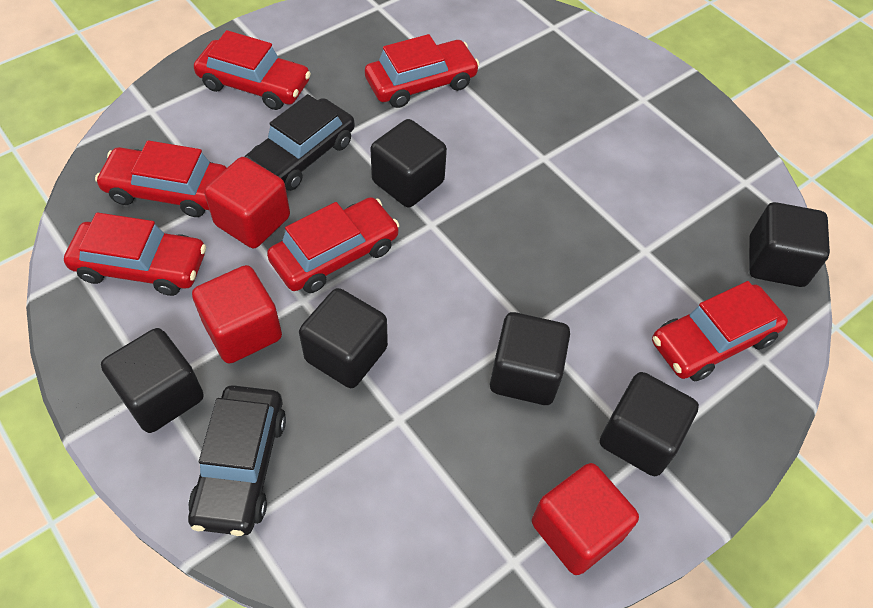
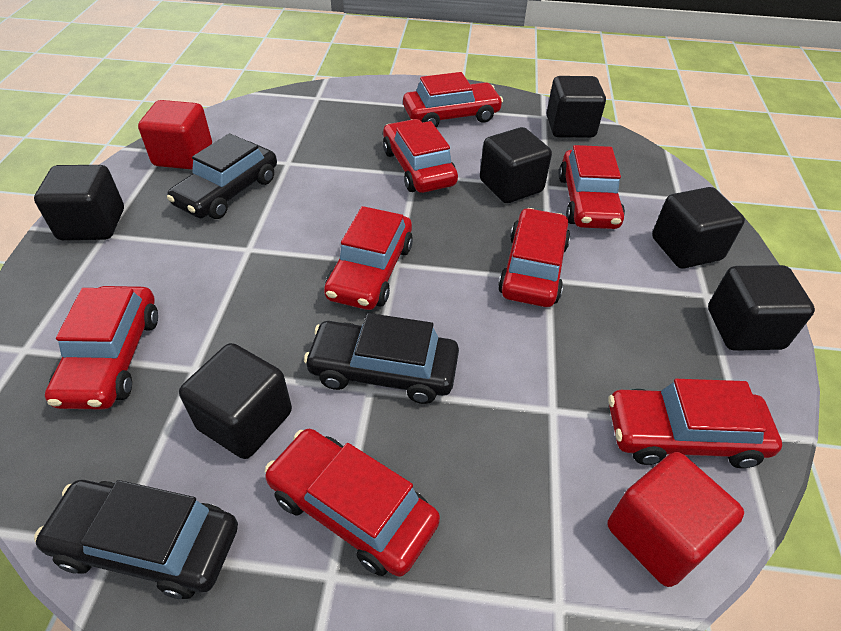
black car: [188,385,286,536] [244,94,355,191] = 2 -> [34,480,238,599] [167,133,277,219] [304,313,459,404] = 3
red car: [64,212,206,296] [95,140,226,217] [194,30,311,110] [267,197,400,293] [365,34,480,108] [652,281,788,382] = 6 -> [45,286,158,410] [265,429,440,577] [324,206,413,310] [383,119,458,193] [403,72,503,127] [498,208,571,307] [559,145,625,229] [609,379,782,468] = 8
red cube: [192,265,282,364] [204,157,290,248] [532,463,639,575] = 3 -> [138,100,212,169] [608,452,744,587] = 2

